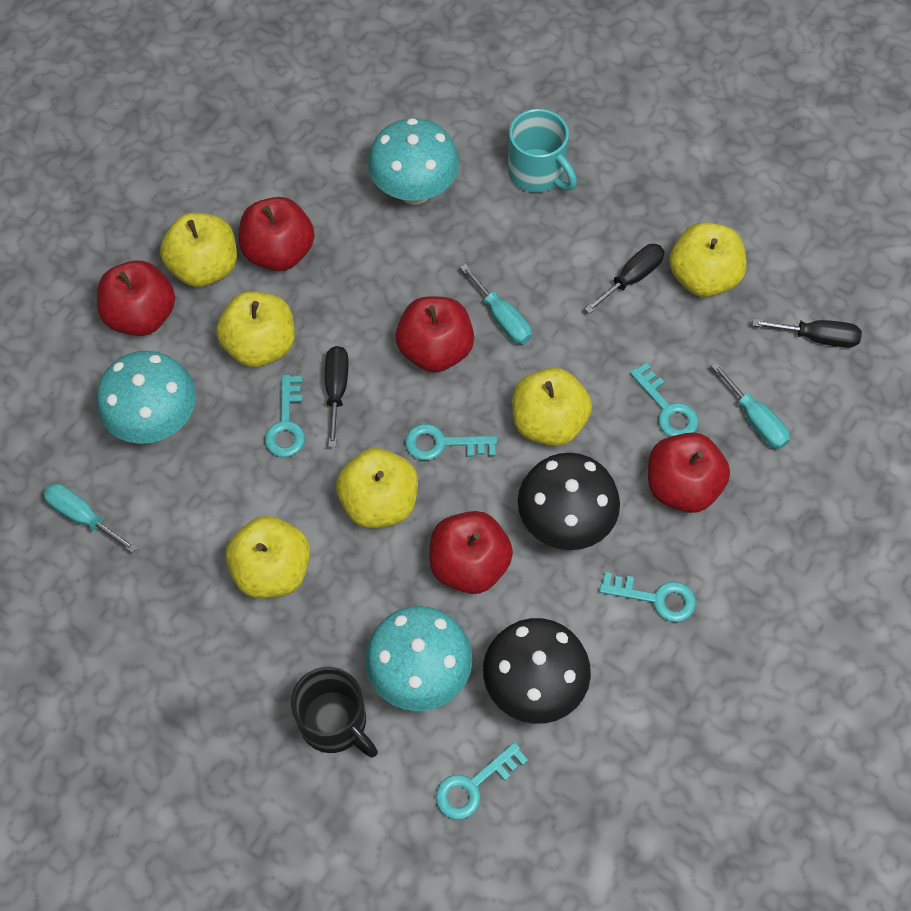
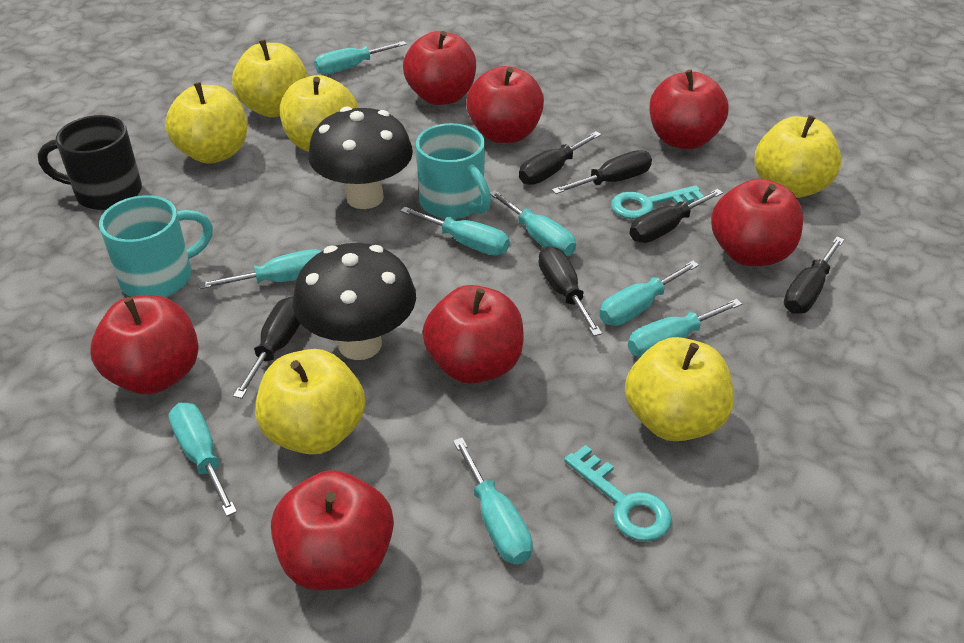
black screwdriver: [325,346,349,447] [584,244,665,314] [752,319,862,348] = 3 -> [233,297,300,399] [519,131,601,185] [539,246,602,336] [552,150,652,194] [630,189,723,243] [784,237,845,314] = 6
red apple: [97,260,175,336] [239,197,315,271] [396,296,474,373] [429,511,513,594] [648,432,730,513] = 5 -> [90,295,199,394] [271,470,394,590] [403,31,476,105] [423,285,523,384] [466,66,544,143] [649,70,728,149] [711,179,803,266] = 7
turquoise key: [265,375,305,457] [405,424,497,460] [436,742,528,820] [599,572,696,622] [630,363,698,437] = 5 -> [564,445,672,541] [611,185,704,219] = 2
turquoise mug: [508,109,577,192] = 1 -> [99,195,213,297] [416,123,491,219] = 2
turquoise mushroom: [97,351,196,444] [365,606,473,711] [368,118,459,205] = 3 -> none = 0
turquoise screwdriver: [43,483,138,553] [460,264,532,344] [711,362,790,449] = 3 -> [169,403,237,516] [199,249,322,289] [314,41,407,75] [400,206,510,256] [453,438,533,564] [490,190,576,256] [599,261,699,326] [628,299,742,357] = 8

